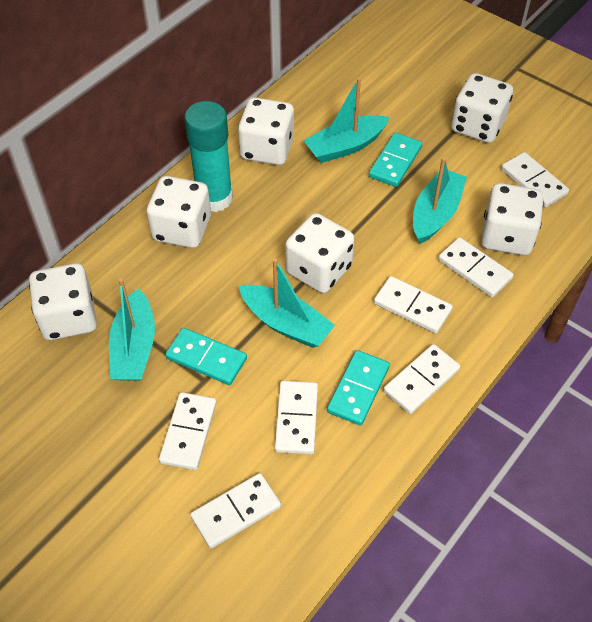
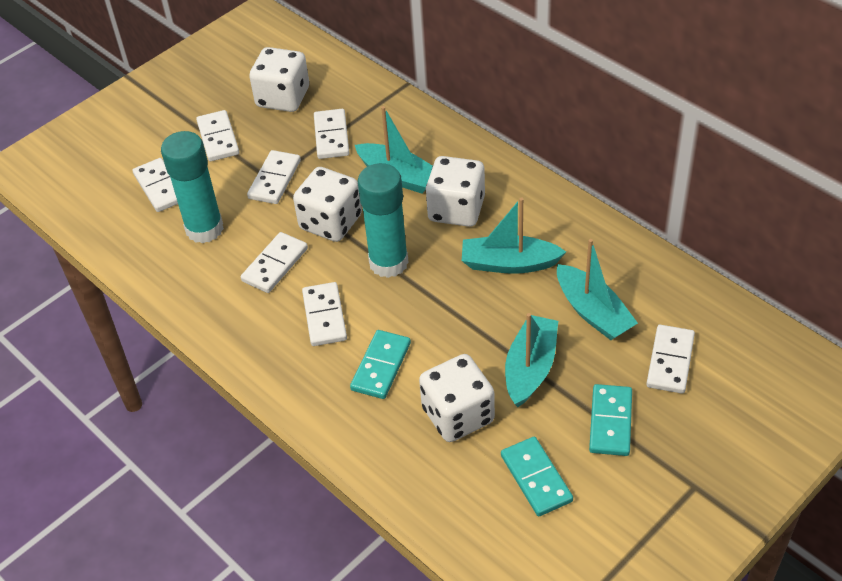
turquoise glue stick: [184,101,233,212] = 1 -> [161,131,224,243] [358,163,409,278] = 2
white dice: [29,263,97,340] [147,176,211,248] [238,97,294,165] [285,213,355,293] [451,73,513,143] [481,183,544,256] = 6 -> [249,47,309,112] [293,167,362,242] [419,354,495,442] [426,156,485,227] = 4

